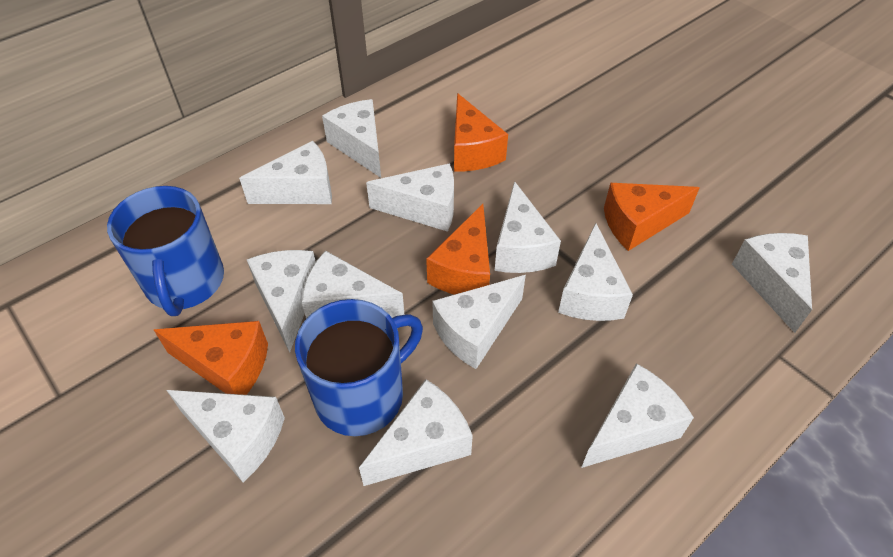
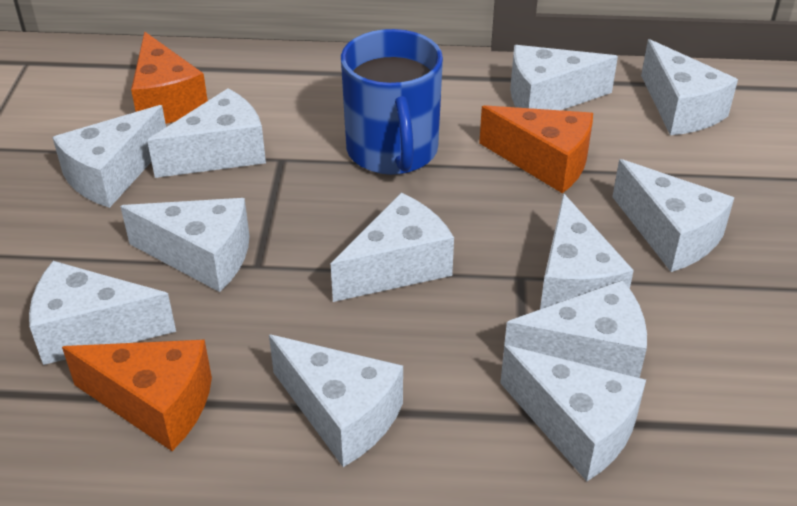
blue mug: [107,186,224,316] [295,299,423,436] = 2 -> [341,29,443,175] = 1
orange cheese: [154,321,268,395] [426,204,490,295] [454,93,508,172] [604,183,700,251] = 4 -> [62,339,212,451] [131,32,208,124] [479,105,593,193] = 3

